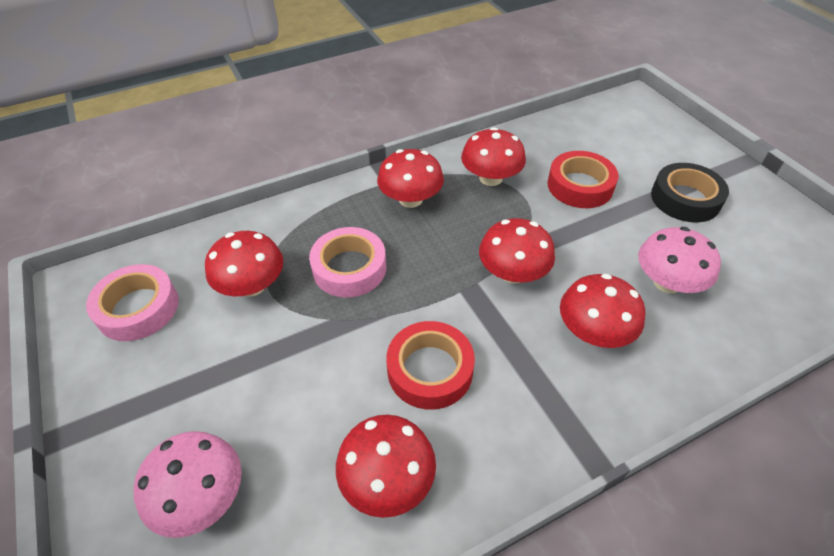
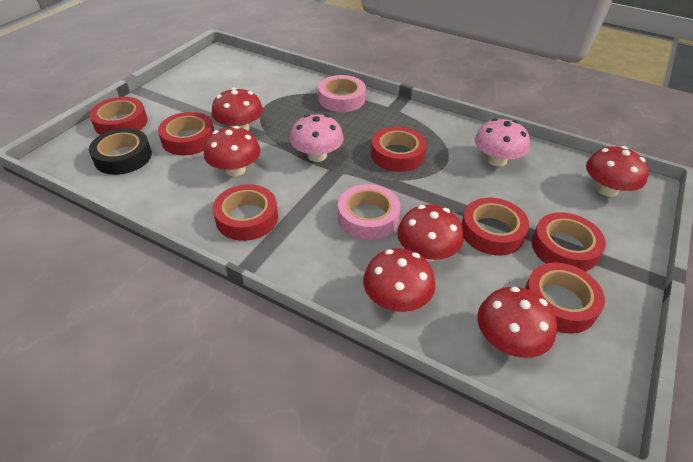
red tape: [386,321,475,410] [547,151,619,208] = 2 -> [89,97,148,135] [158,112,214,155] [213,184,278,241] [371,126,427,172] [461,198,529,256] [525,263,605,334] [531,212,606,272] = 7

